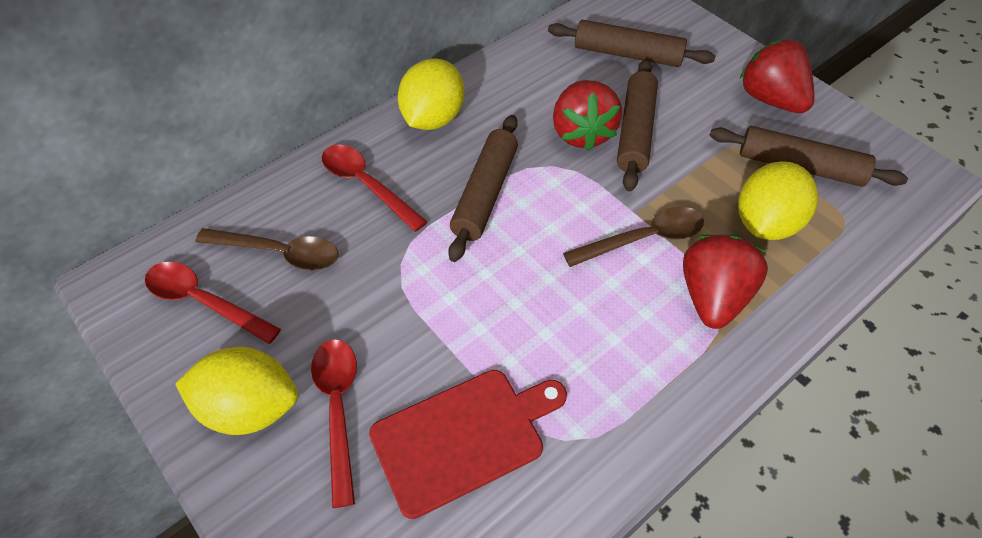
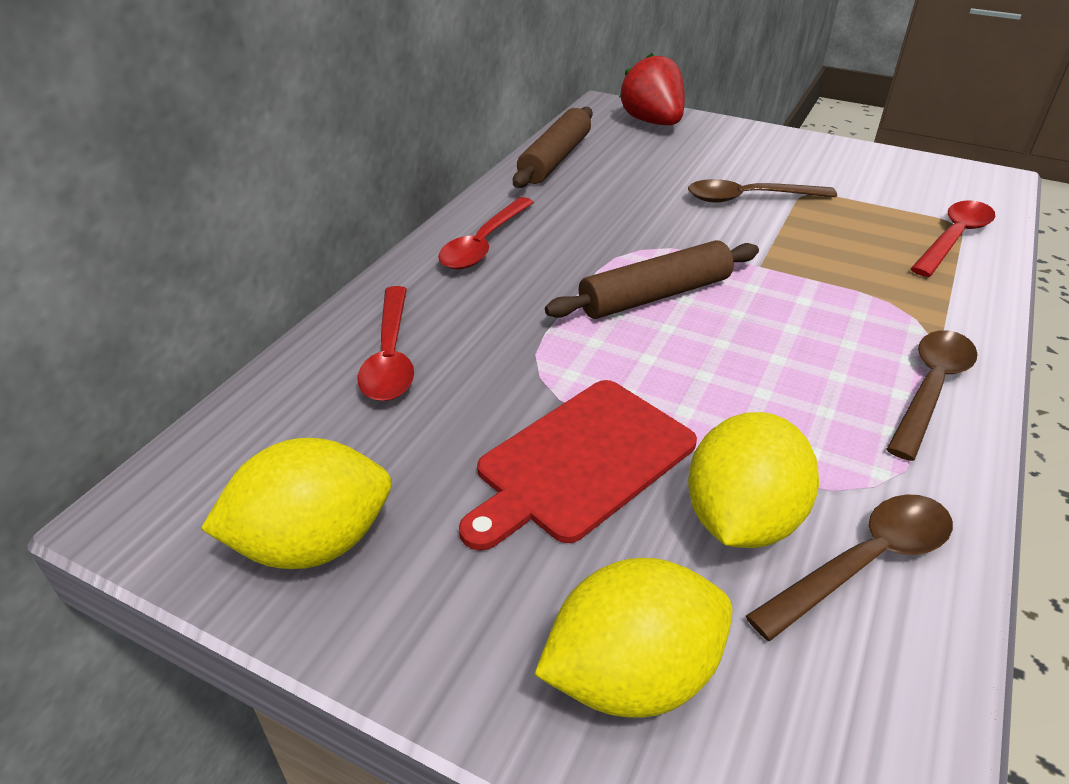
brown rolling pin: [448,115,518,262] [548,20,715,67] [617,59,658,191] [709,126,908,187] = 4 -> [513,107,593,188] [545,240,759,319] = 2
brown spoon: [196,228,339,271] [563,207,704,267] = 2 -> [688,179,837,202] [746,494,953,641] [887,330,978,461] = 3
red strawberry: [553,80,622,151] [683,234,768,329] [740,39,815,113] = 3 -> [619,53,685,125] = 1

